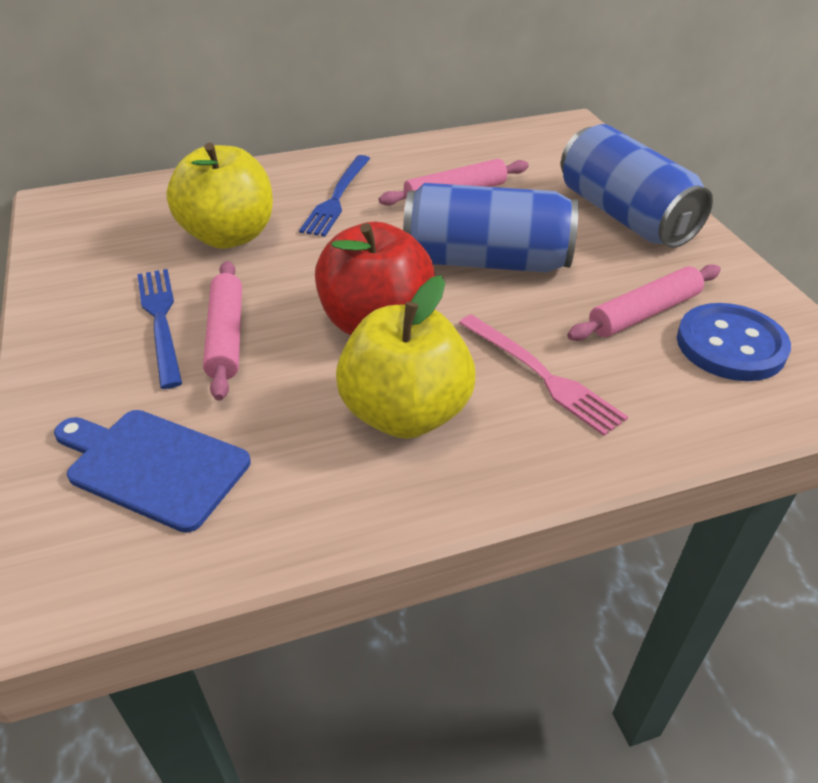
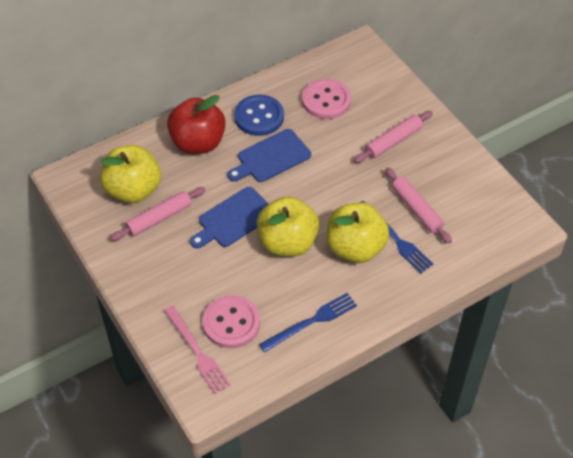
blue can: [403,183,579,273] [561,124,713,248] = 2 -> none = 0
blue cutting board: [54,410,251,533] = 1 -> [190,187,269,249] [227,129,311,182] = 2
pink button: none = 0 -> [203,295,260,348] [302,79,351,119] = 2
yellow apple: [166,143,273,249] [336,275,476,439] = 2 -> [100,145,161,203] [257,196,319,257] [327,202,389,263] = 3

